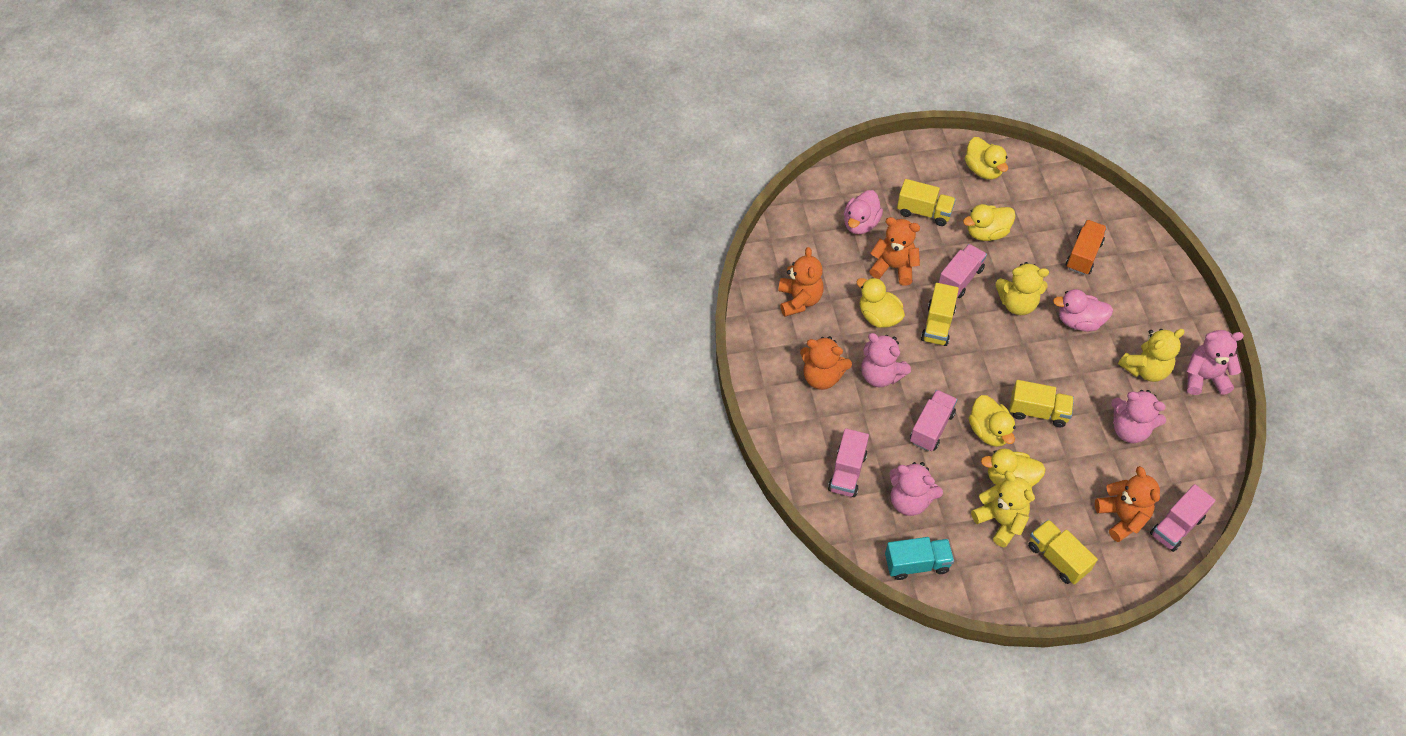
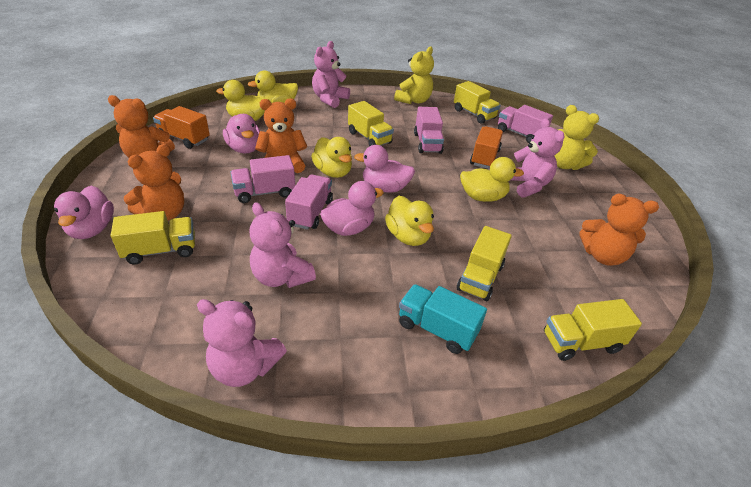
orange truck: [1065,220,1107,275] = 1 -> [153,106,210,149] [470,126,503,169] = 2
pink duck: [844,190,883,234] [1053,289,1113,332] = 2 -> [54,186,114,239] [223,114,260,153] [320,181,384,236] [354,145,415,193] = 4
yellow teddy bear: [971,471,1035,548] [996,262,1049,315] [1118,329,1185,382] = 3 -> [394,47,434,104] [554,105,599,170] = 2
yellow truck: [897,179,956,226] [921,283,959,346] [1009,380,1074,427] [1028,519,1098,585] = 4 -> [111,211,195,265] [348,101,394,146] [454,81,501,124] [457,226,512,301] [544,299,642,361] = 5

